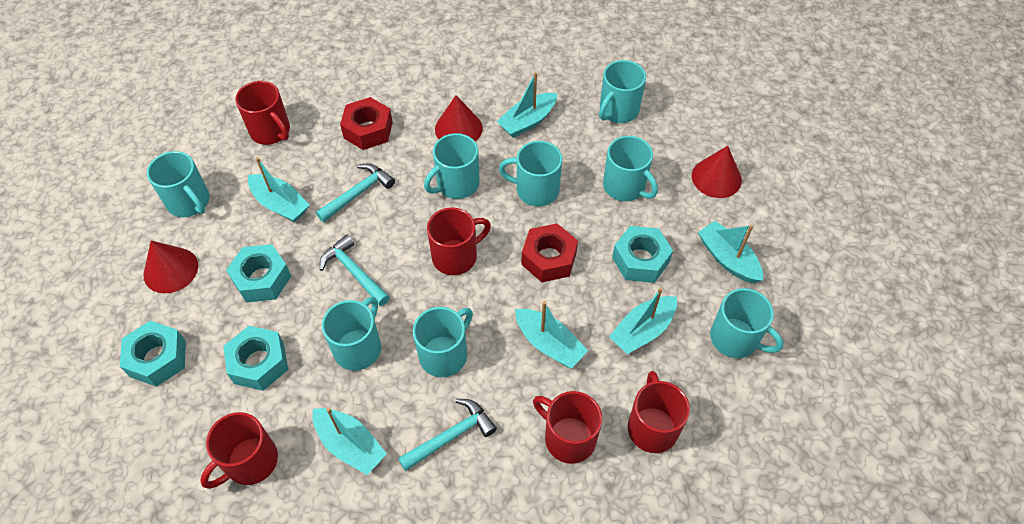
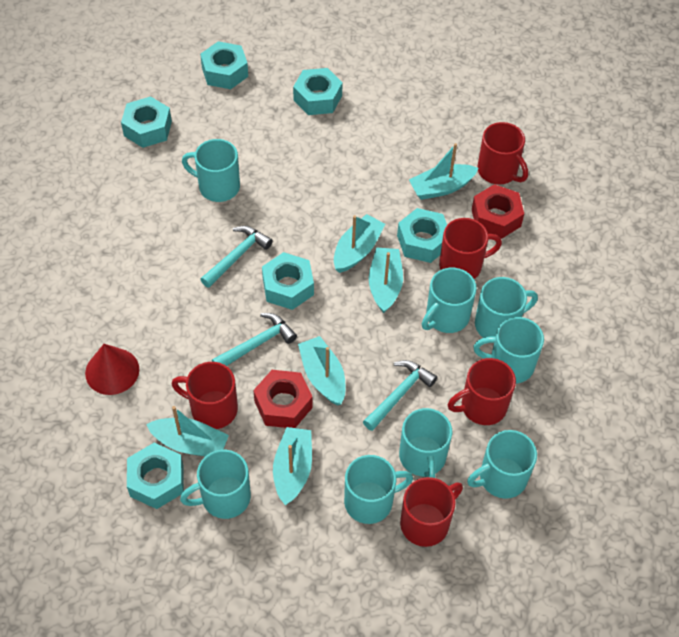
red cone: [143,241,198,293] [435,95,483,141] [692,146,742,198] = 3 -> [85,344,139,395] = 1
turquoise nut: [120,321,186,387] [223,326,288,391] [226,244,291,303] [612,226,673,283] = 4 -> [121,96,172,148] [127,443,184,509] [200,41,248,89] [262,252,314,310] [293,68,343,115] [397,208,447,263] = 6

